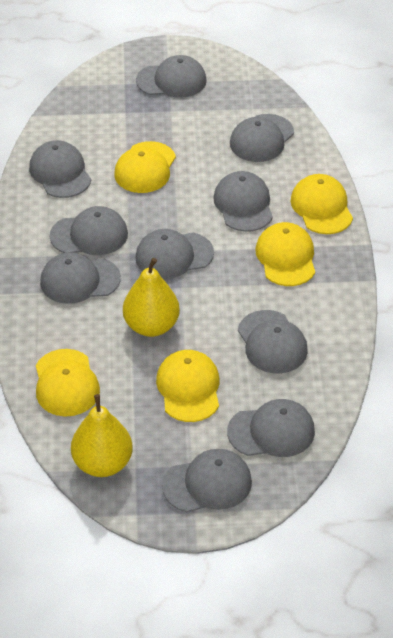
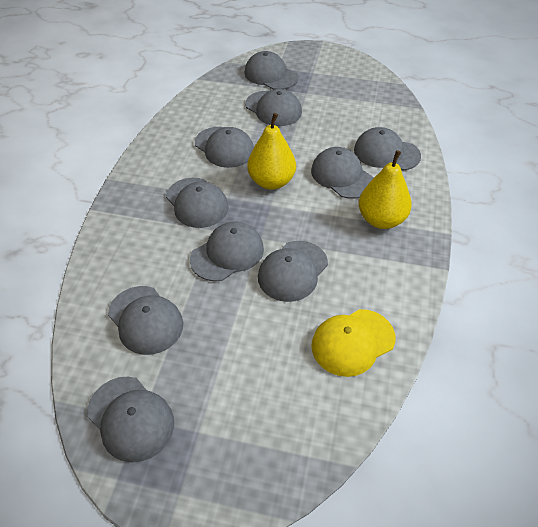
yellow cap: [36,349,100,417] [114,141,176,193] [156,350,219,422] [256,222,315,286] [291,174,353,234] = 5 -> [311,309,395,377] = 1

